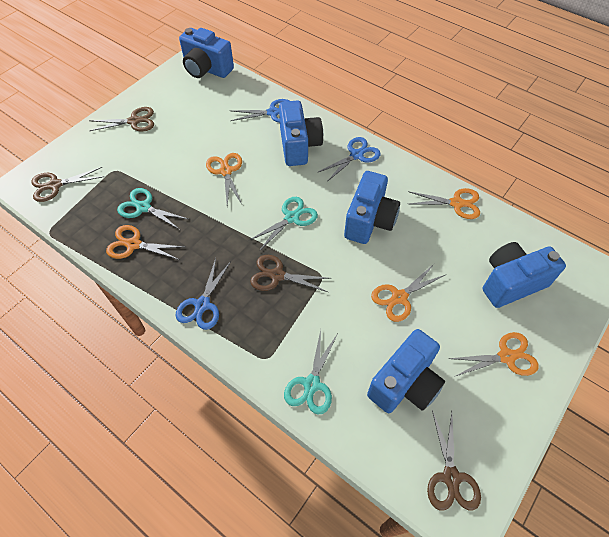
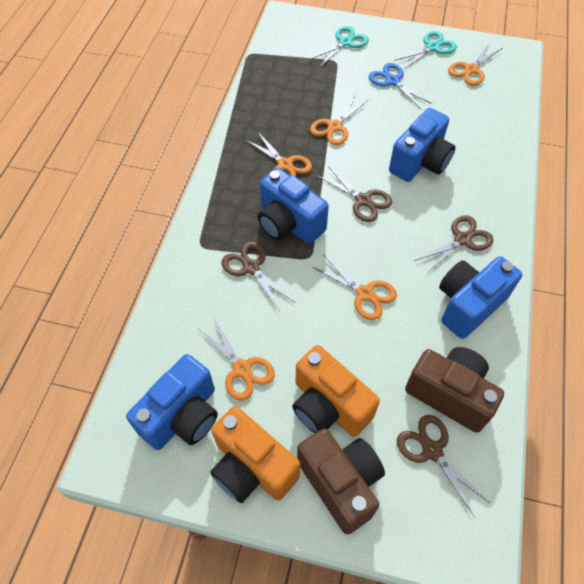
blue camera: [179,28,234,78] [279,101,323,166] [344,171,400,244] [367,329,445,413] [483,242,566,308] = 5 -> [126,354,218,450] [258,168,329,244] [389,108,455,182] [439,256,522,339] = 4
blue scissors: [176,258,231,330] [230,99,289,123] [317,137,381,182] = 3 -> [369,63,432,109] = 1
brown camera: none = 0 -> [297,428,385,534] [405,347,504,433] = 2
orange camera: none = 0 -> [210,406,300,503] [292,345,380,437] = 2
turquoise scissors: [117,188,188,230] [250,197,318,251] [284,330,337,415] = 3 -> [309,26,369,67] [394,31,457,69] = 2

